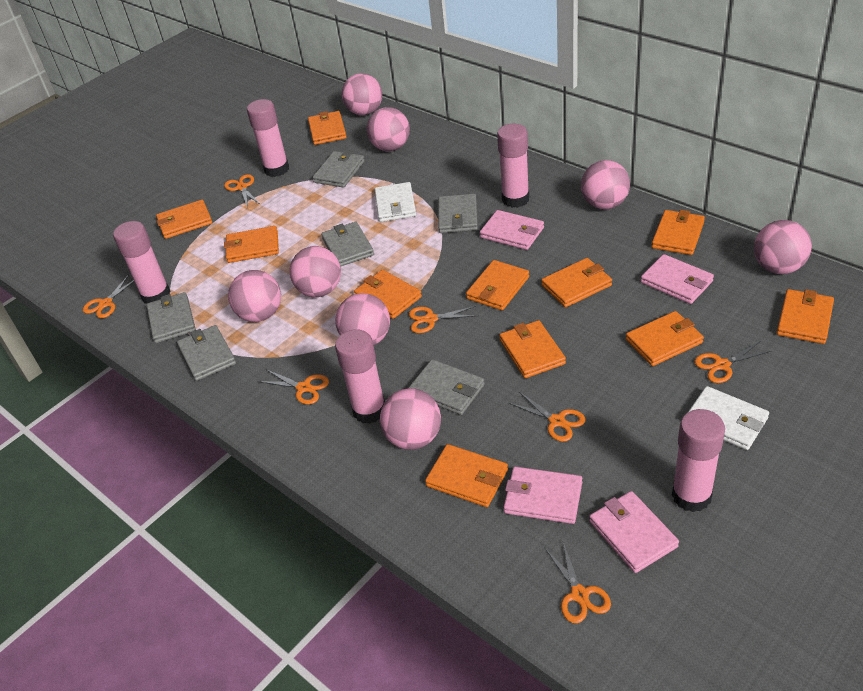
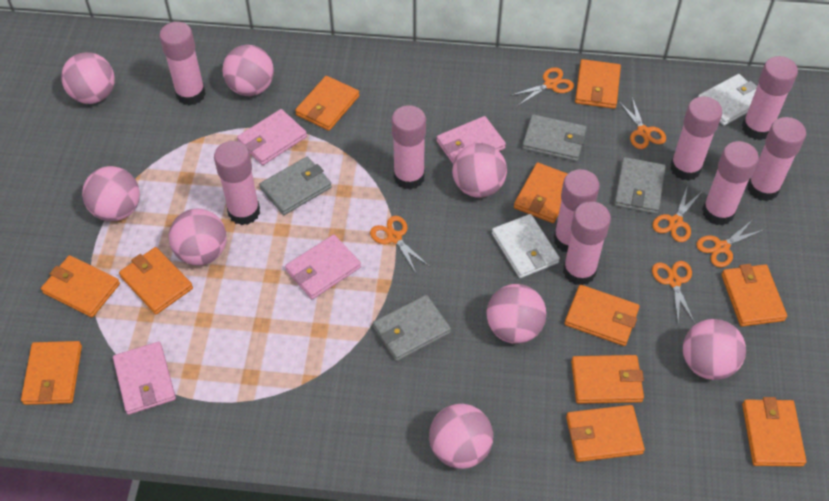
grey wallet: [146,292,196,343] [177,325,236,381] [313,151,365,188] [321,222,374,267] [408,359,485,415] [438,194,478,233] = 6 -> [259,157,332,215] [373,295,451,361] [522,114,587,161] [614,157,666,214] = 4
orange scissors: [83,274,134,318] [224,174,260,206] [258,370,329,404] [409,306,477,333] [509,392,586,442] [544,542,611,623] [694,341,771,383] = 7 -> [370,216,430,273] [510,67,574,106] [619,97,666,149] [652,261,695,324] [653,188,701,242] [696,220,763,267] = 6
pink glue stick: [113,221,170,304] [247,99,289,177] [335,329,385,424] [497,124,529,208] [672,409,725,512] = 5 -> [159,22,206,106] [214,141,260,225] [392,105,426,190] [554,169,600,252] [563,201,611,285] [670,96,722,181] [702,141,759,226] [742,56,798,140] [747,117,806,201] = 9

